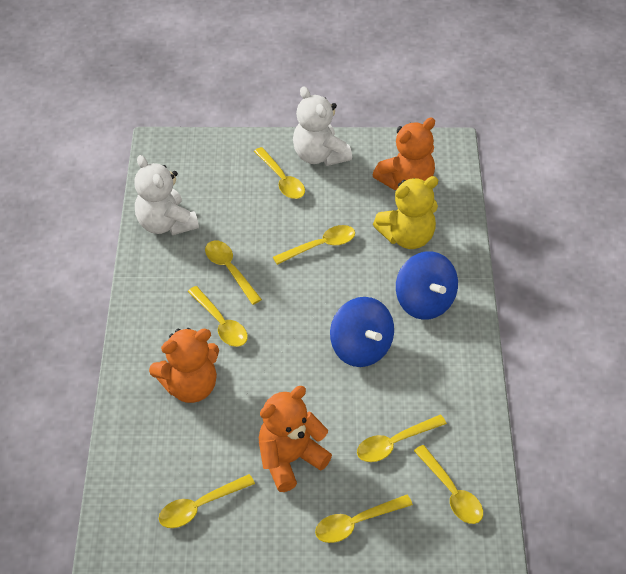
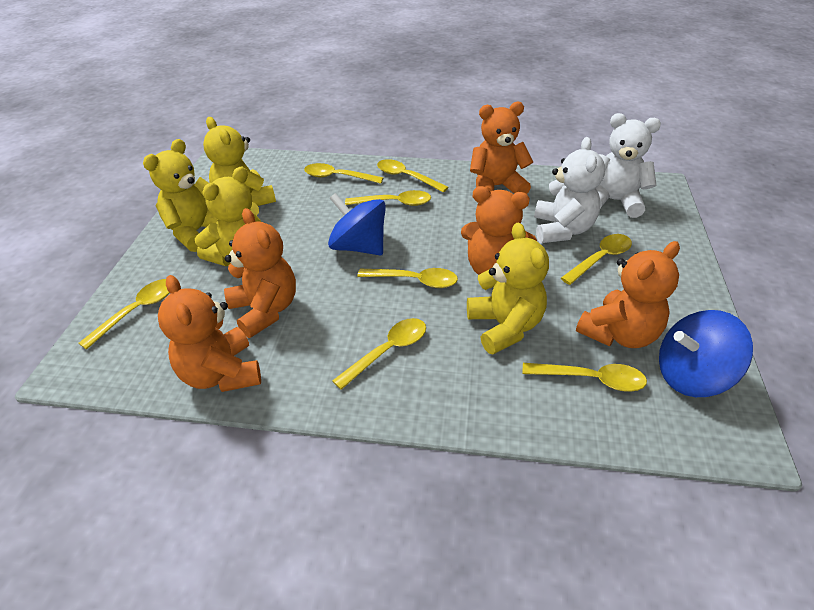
orange teddy bear: [149,328,219,403] [259,386,332,492] [373,117,435,190] = 3 -> [158,275,261,392] [224,208,296,338] [461,186,537,275] [470,101,533,194] [576,241,680,348] = 5
yellow teddy bear: [373,176,438,249] = 1 -> [143,139,218,252] [195,166,261,266] [203,117,276,206] [467,223,549,354] = 4

